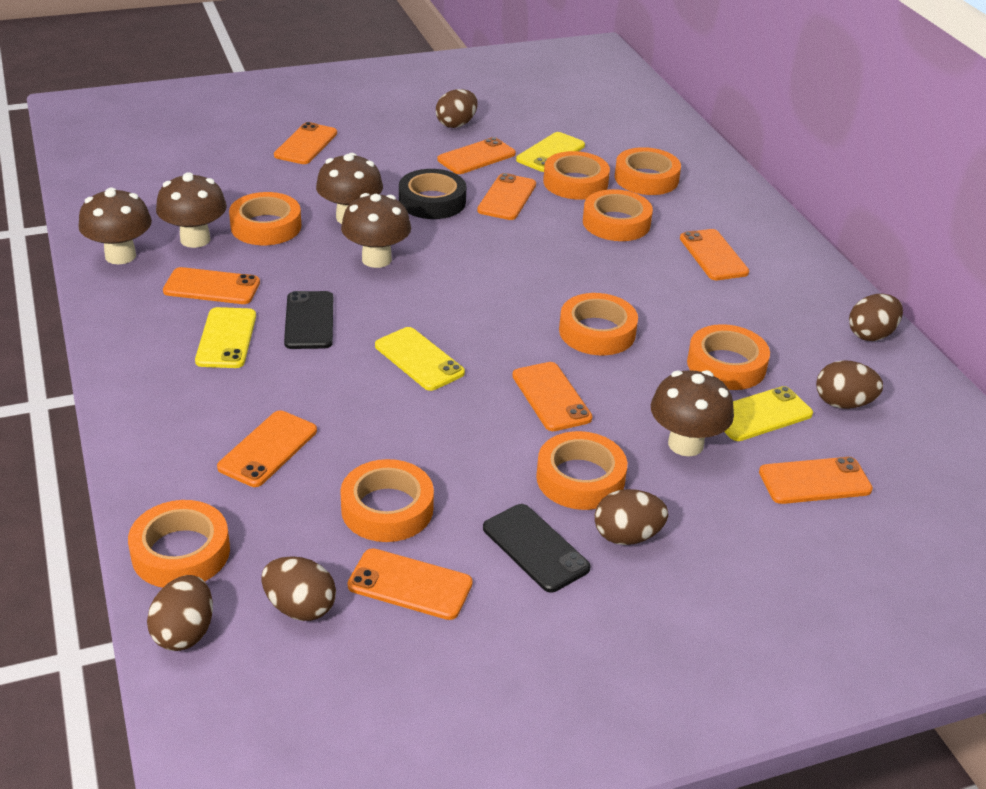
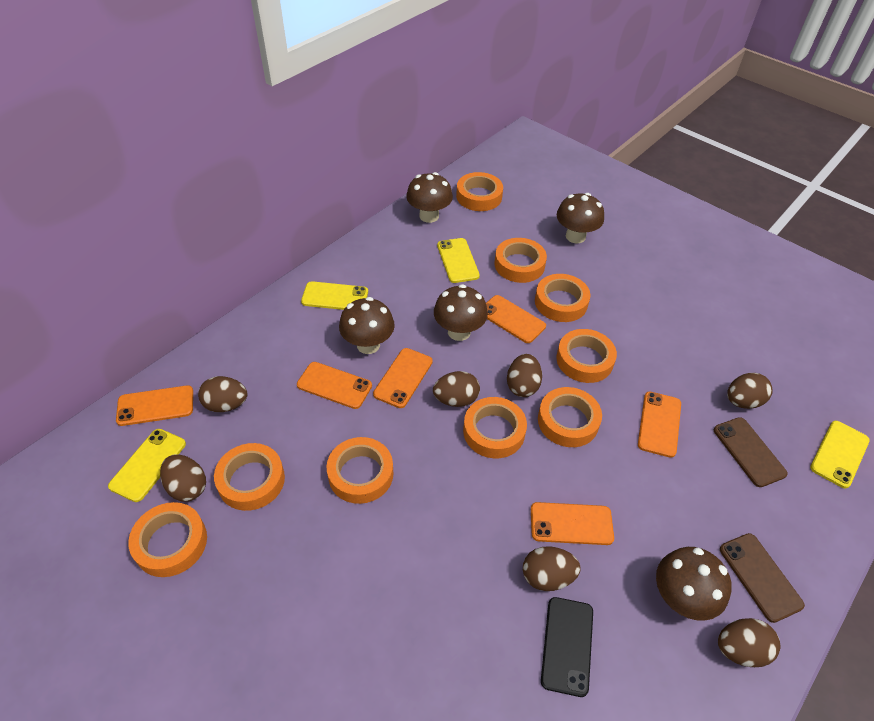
black phone: [284,291,333,349] [483,504,591,592] = 2 -> [541,597,593,697] = 1
black tape: [399,169,466,219] = 1 -> none = 0
brown egg: [147,575,213,651] [261,556,336,621] [436,89,478,128] [595,489,668,545] [816,360,883,409] [849,294,903,341] = 6 -> [160,455,206,501] [198,376,247,412] [433,371,480,407] [507,354,542,397] [523,546,580,591] [718,618,780,667] [727,373,773,409] = 7
brown phone: none = 0 -> [714,417,788,487] [720,533,805,623] = 2
orange phone: [163,267,260,304] [217,410,317,487] [274,122,337,164] [348,548,473,620] [437,137,516,174] [477,173,536,220] [513,362,592,431] [680,229,749,280] [759,457,873,504] = 9 -> [116,385,193,426] [297,362,372,409] [373,348,433,408] [486,295,546,343] [531,502,614,545] [638,391,681,458] = 6

